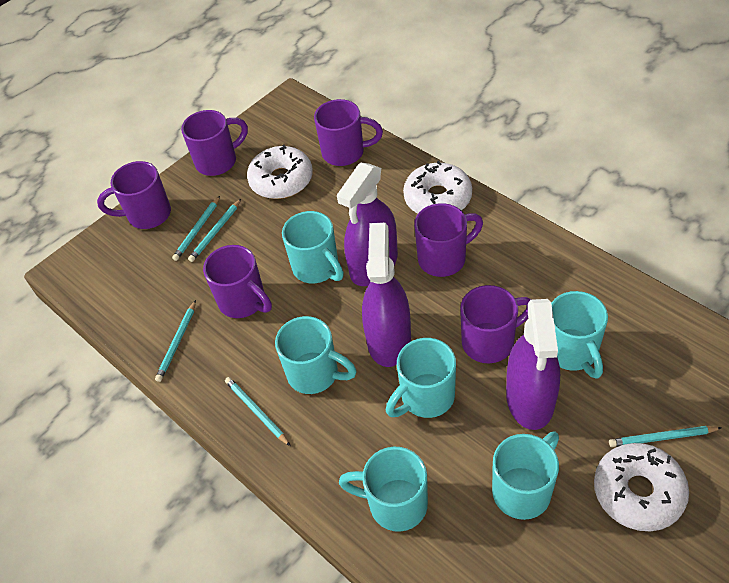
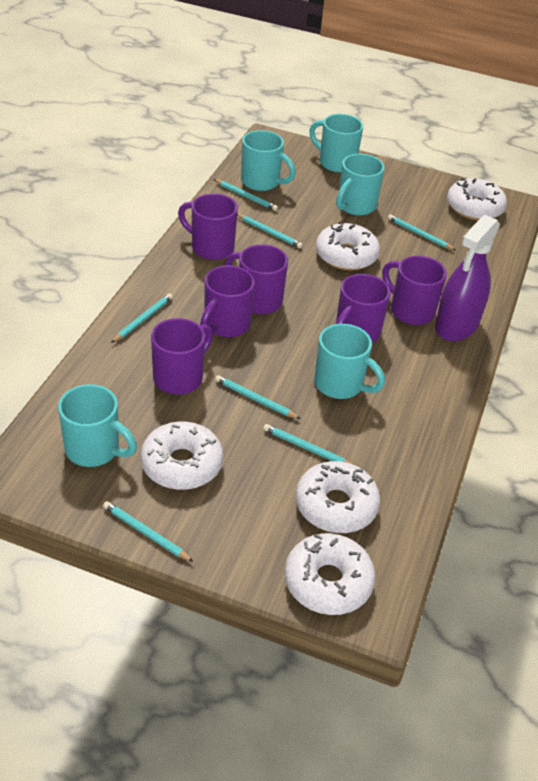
purple spray bottle: [337,163,398,286] [362,223,411,367] [506,299,560,430] = 3 -> [435,215,500,341] = 1
turquoise mug: [275,316,357,394] [282,211,344,283] [339,447,428,532] [386,338,456,418] [492,432,559,520] [551,291,608,379] = 6 -> [58,384,137,467] [241,130,296,191] [309,114,363,173] [314,323,385,399] [336,154,385,215] = 5
turquoise pencil: [155,300,196,382] [172,196,220,261] [188,199,241,262] [225,377,290,446] [609,426,722,447] = 5 -> [103,501,193,562] [111,293,173,343] [214,179,278,211] [215,375,300,419] [237,214,303,249] [263,424,352,464] [388,214,457,251] = 7
white donut: [247,145,313,199] [403,161,472,213] [594,443,689,531] = 3 -> [141,421,223,490] [285,533,375,615] [296,461,380,533] [316,222,380,271] [447,178,507,221] = 5

